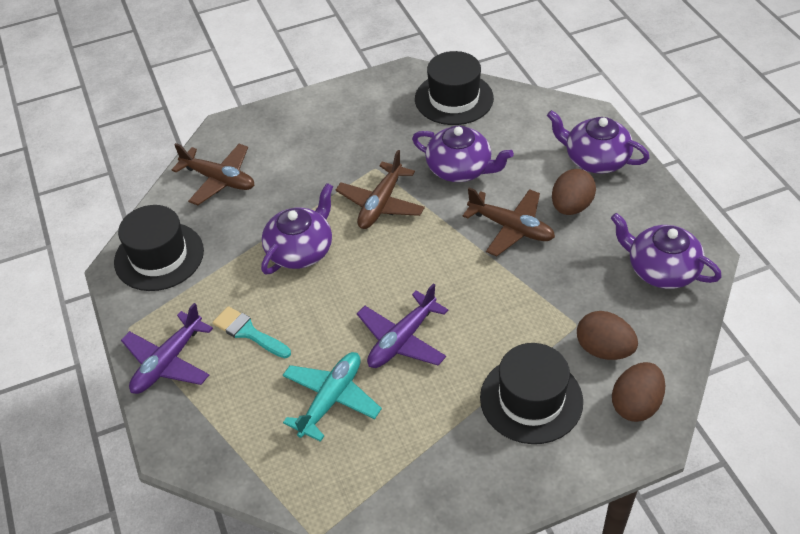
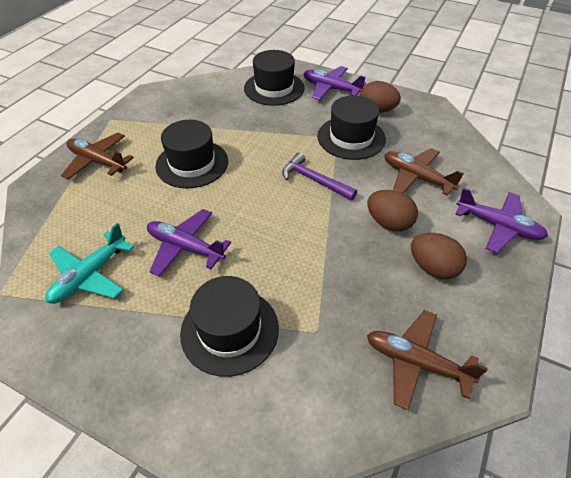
black hat: [114,205,204,291] [415,51,494,125] [480,343,583,444] = 3 -> [155,120,228,188] [180,276,279,377] [244,50,305,106] [317,96,386,160] = 4
purple hammer: none = 0 -> [282,152,357,201] = 1
purple plane: [121,303,213,394] [357,283,448,368] = 2 -> [147,209,231,277] [303,66,366,100] [456,188,548,253] = 3
purple teapot: [261,183,333,274] [412,126,514,182] [547,110,650,174] [611,213,722,289] = 4 -> none = 0
turquoise brush: [213,306,291,358] = 1 -> none = 0

